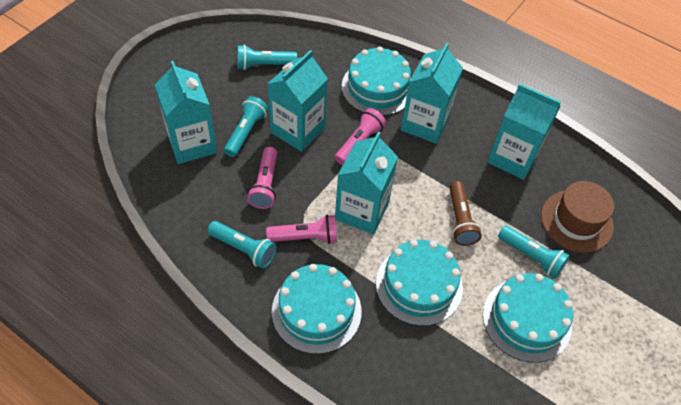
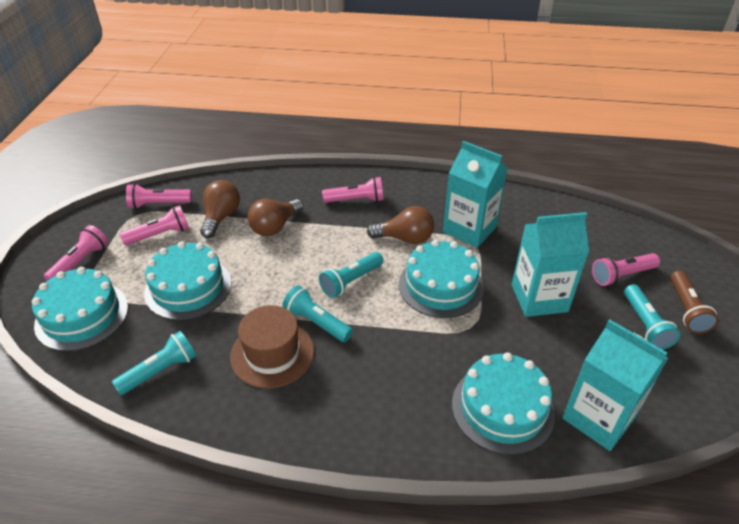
brown light bulb: none = 0 -> [200,180,240,238] [248,199,303,236] [367,206,434,244] = 3
pink flashlight: [247,147,277,209] [266,215,337,244] [335,108,386,165] = 3 -> [44,225,108,281] [120,205,189,245] [126,183,192,209] [322,177,384,203] [592,253,660,286] = 5
turquoise carton: [155,61,217,164] [268,50,328,152] [335,132,398,235] [401,43,463,144] [487,84,561,180] = 5 -> [443,141,508,248] [512,212,589,317] [562,319,668,451] = 3

